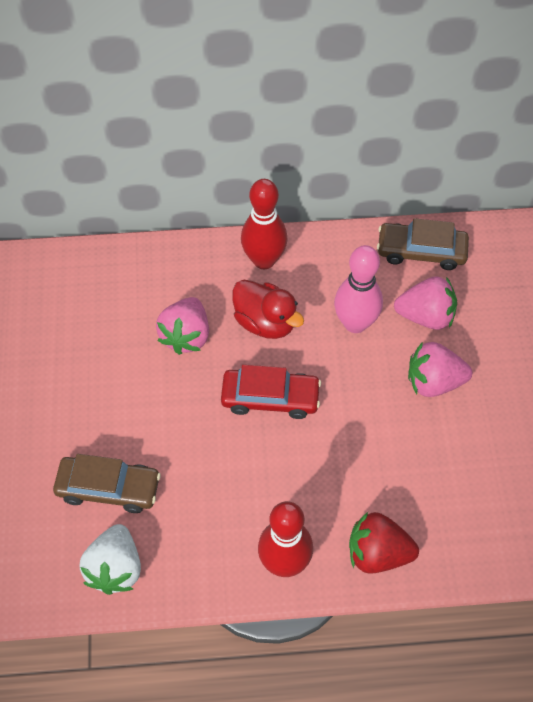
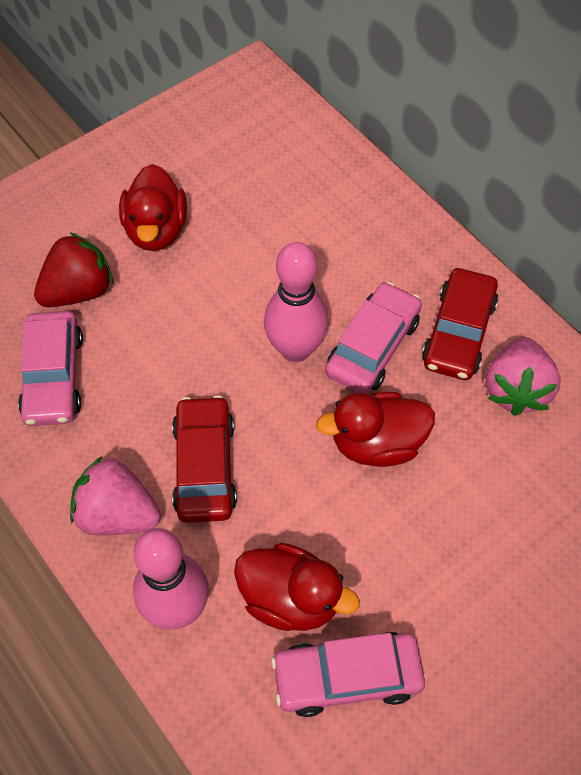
brown car: [53,454,161,513] [377,218,469,270] = 2 -> none = 0
pink bowling pin: [334,245,383,333] = 1 -> [133,528,209,630] [264,242,329,362] = 2
pink car: none = 0 -> [18,311,83,426] [271,632,425,717] [325,282,422,394] = 3
pink strawberry: [156,297,209,355] [394,276,457,330] [408,342,472,397] = 3 -> [70,456,161,535] [485,337,560,416] = 2
red bowling pin: [241,179,288,269] [258,501,313,577] = 2 -> none = 0
red car: [221,365,321,419] = 1 -> [172,395,237,523] [422,268,498,380] = 2
red duck: [232,280,304,339] = 1 -> [119,164,187,251] [234,543,360,631] [316,392,435,467] = 3
white strawberry: [79,524,141,595] = 1 -> none = 0

